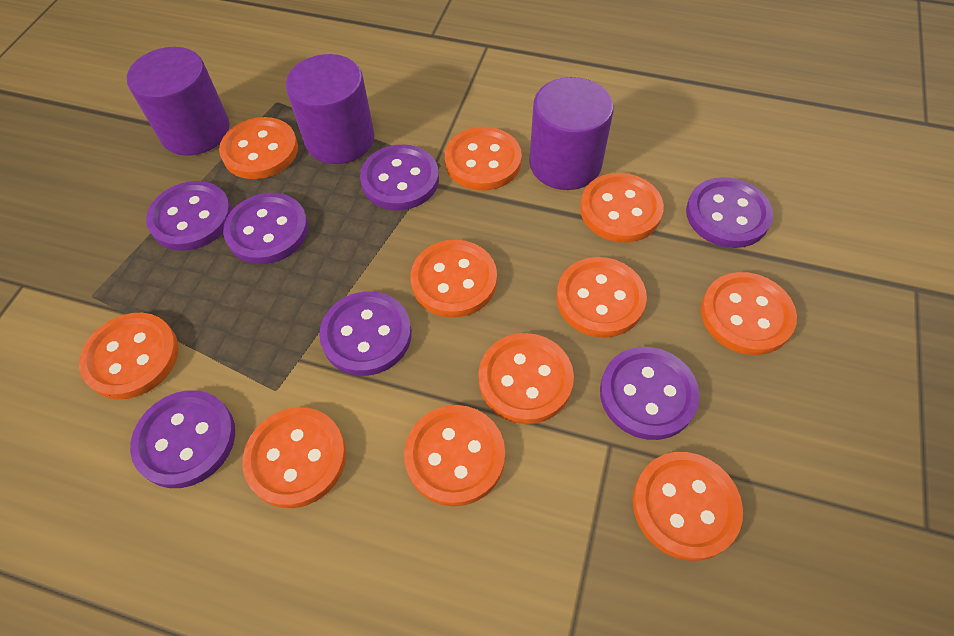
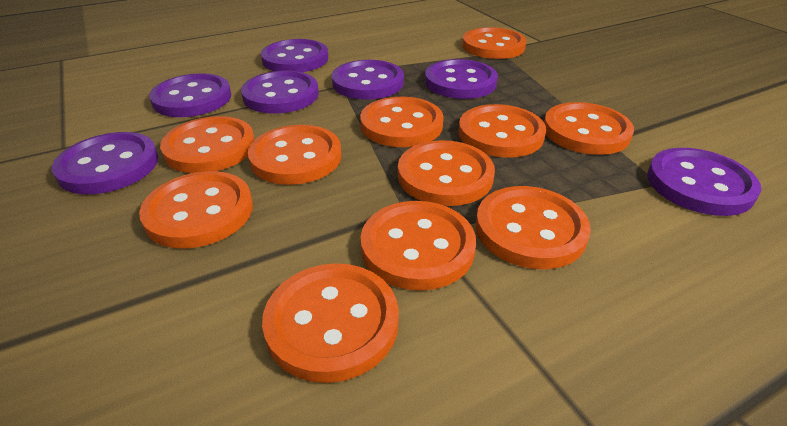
purple cylinder: [127,47,230,156] [286,54,375,164] [529,77,614,190] = 3 -> none = 0

